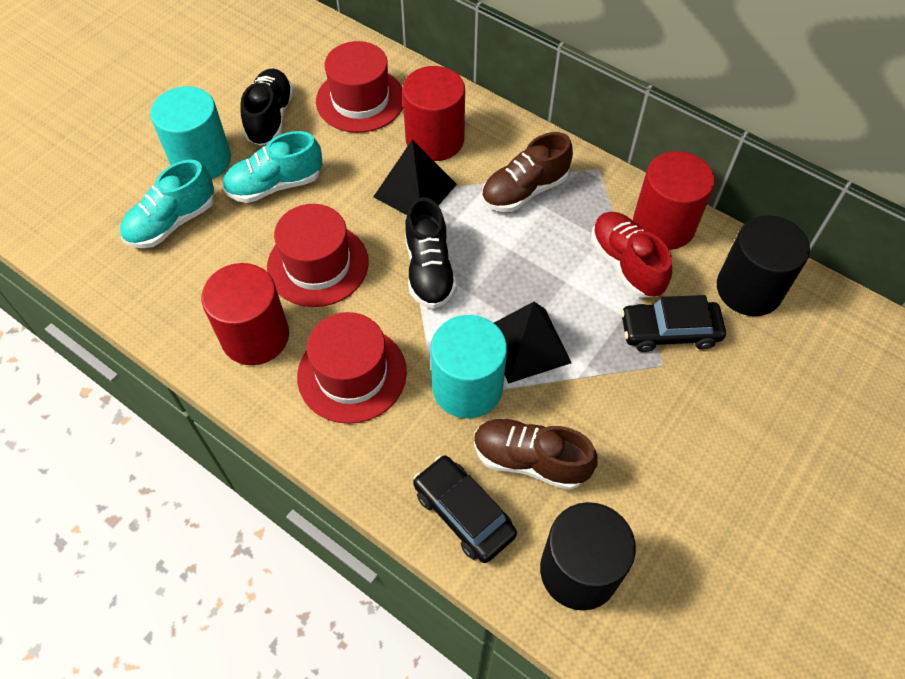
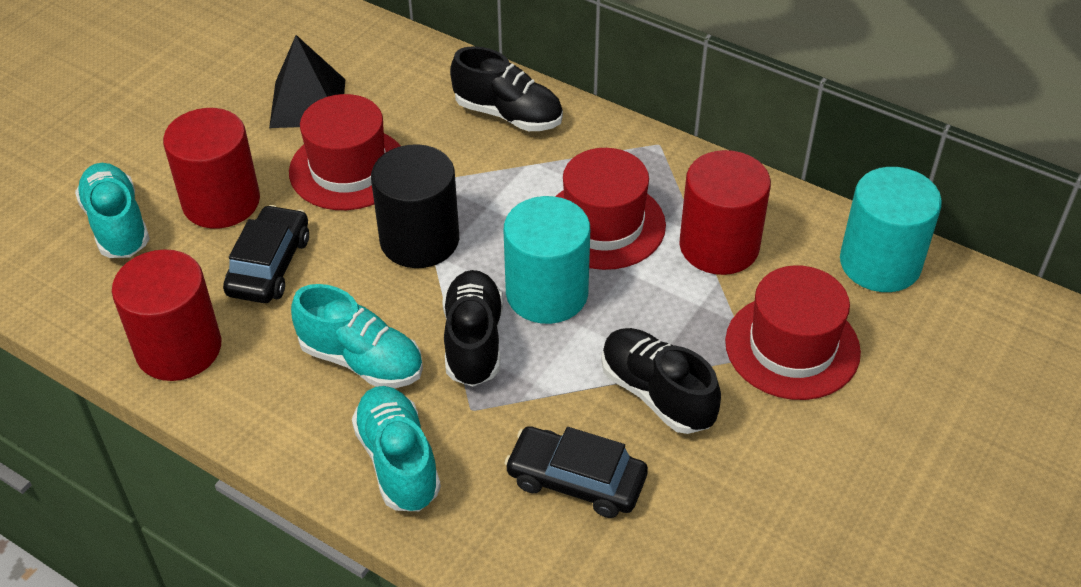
black cylinder: [540,502,636,611] [717,215,810,316] = 2 -> [371,144,459,268] = 1
black pyramid: [373,140,457,215] [494,302,572,384] = 2 -> [269,35,345,128] = 1
black shoe: [240,68,294,146] [405,197,457,309] = 2 -> [442,270,503,387] [450,46,563,131] [601,328,721,434] = 3
brown shoe: [474,418,598,490] [481,132,573,212] = 2 -> none = 0
red shoe: [591,212,672,297] = 1 -> none = 0
turquoise shoe: [120,160,214,248] [222,131,323,203] = 2 -> [75,163,150,258] [291,284,423,389] [352,386,441,511] = 3

